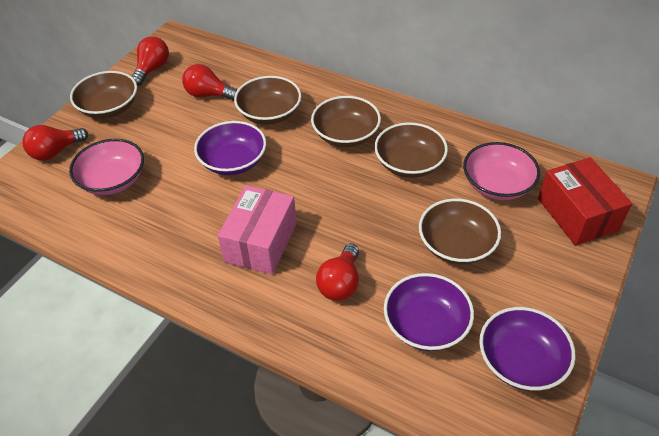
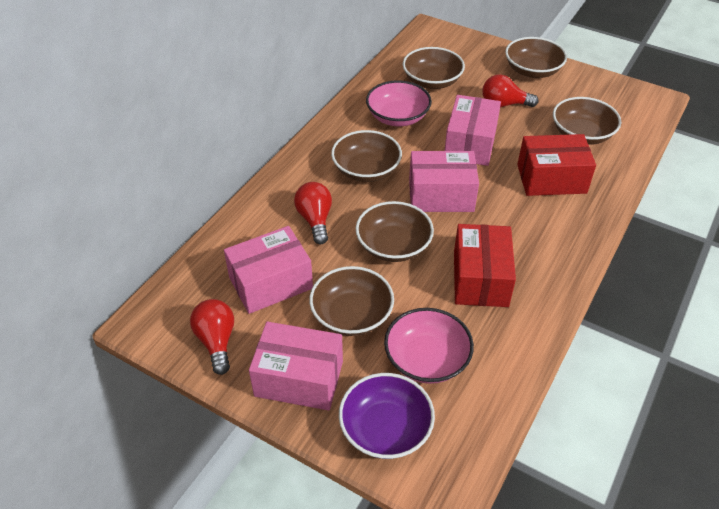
brown bowl: [70,71,137,119] [234,76,301,125] [311,96,381,147] [374,122,448,178] [419,199,501,264] = 5 -> [309,266,394,336] [331,130,402,182] [356,201,434,262] [403,47,465,89] [505,37,567,78] [553,97,621,145] = 6
pink box: [218,185,297,274] = 1 -> [224,226,313,314] [249,321,343,410] [409,151,479,212] [445,95,501,166] = 4
purple bowl: [194,121,266,175] [384,273,474,351] [479,307,575,391] = 3 -> [339,373,435,459] = 1
red box: [538,157,632,246] = 1 -> [454,224,516,307] [517,134,596,196] = 2
red light bulb: [22,125,88,161] [132,36,169,86] [182,64,238,100] [316,244,359,301] = 4 -> [190,299,234,375] [294,182,332,244] [482,74,539,107] = 3

